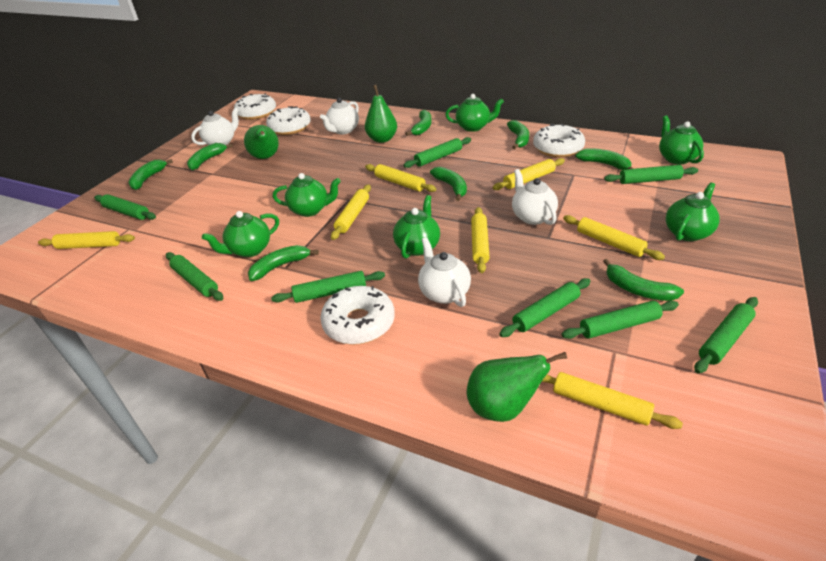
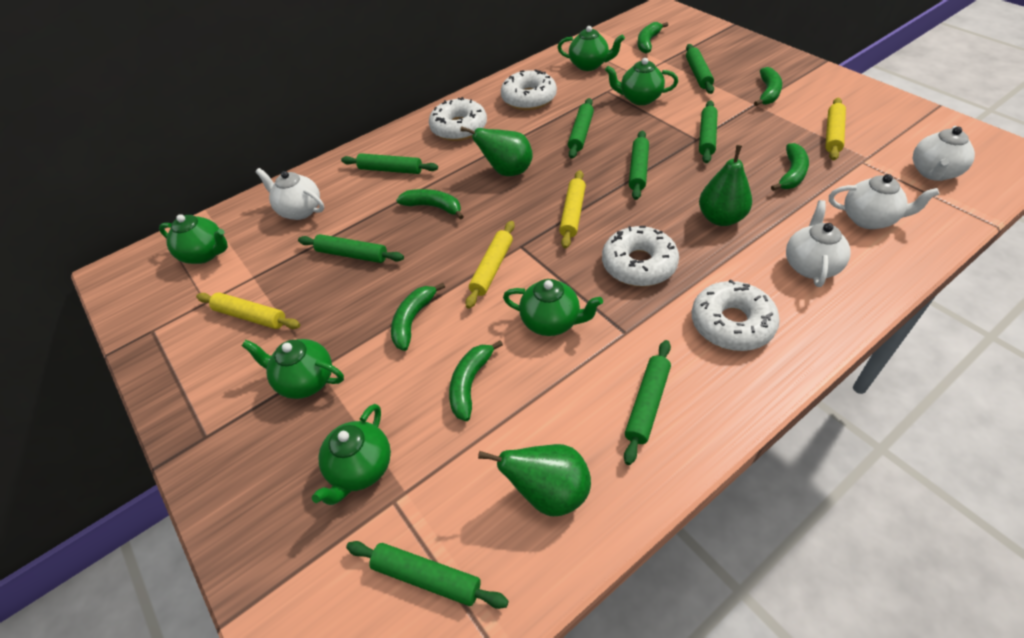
green banana: [128,159,173,190] [187,143,233,170] [248,245,319,281] [405,110,432,136] [430,167,467,201] [507,120,529,149] [575,148,633,170] [603,259,684,301] = 8 -> [391,283,445,351] [396,189,464,220] [449,340,503,421] [637,22,668,53] [754,67,782,106] [771,143,809,191] = 6
yellow rolling pin: [38,231,135,249] [331,185,371,240] [365,164,436,192] [471,207,490,273] [493,158,565,190] [542,372,683,429] [563,215,665,260] = 7 -> [196,292,300,329] [466,221,515,309] [559,170,586,249] [825,98,846,160] = 4

